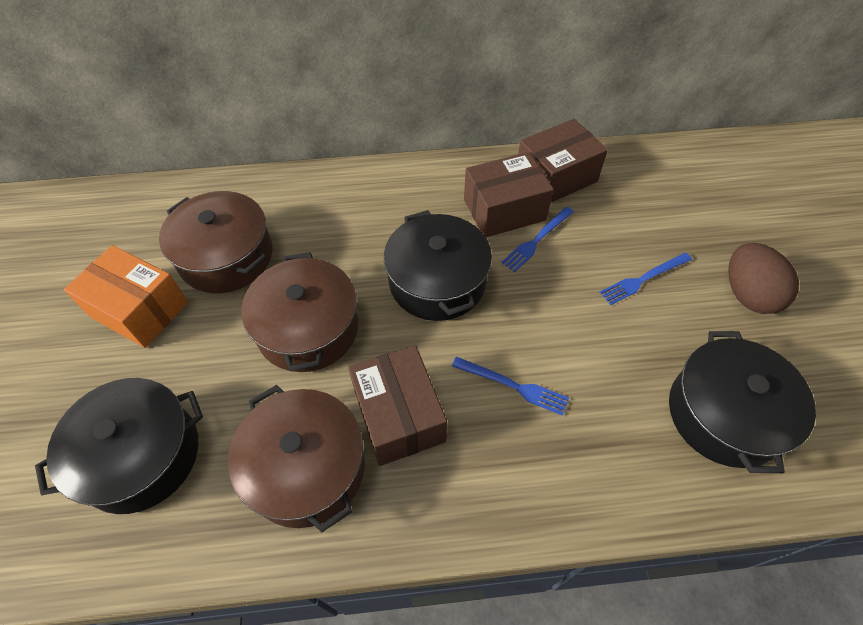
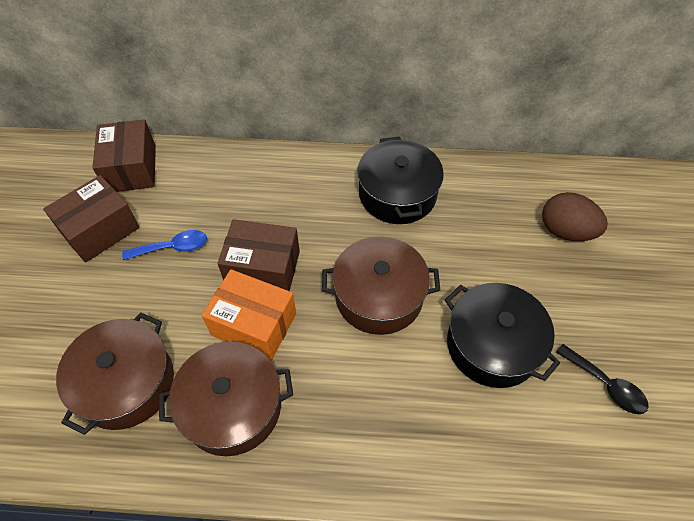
black pot: [35,378,203,514] [384,210,492,321] [669,331,816,473] = 3 -> [357,137,444,224] [445,283,560,388] = 2
black spoon: none = 0 -> [556,344,649,414] = 1
blue fork: [452,357,569,416] [501,207,574,272] [599,253,692,305] = 3 -> none = 0
blue spoon: none = 0 -> [122,230,207,260] = 1

